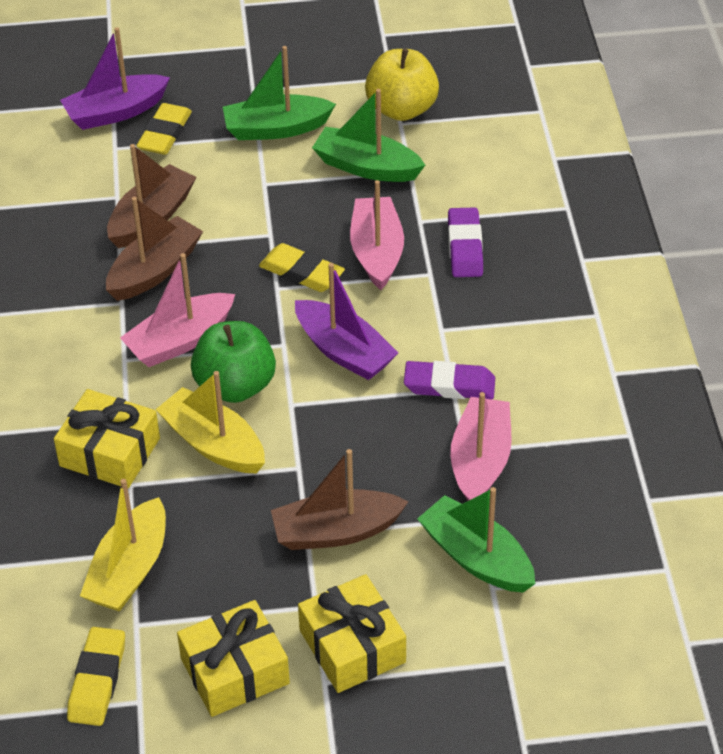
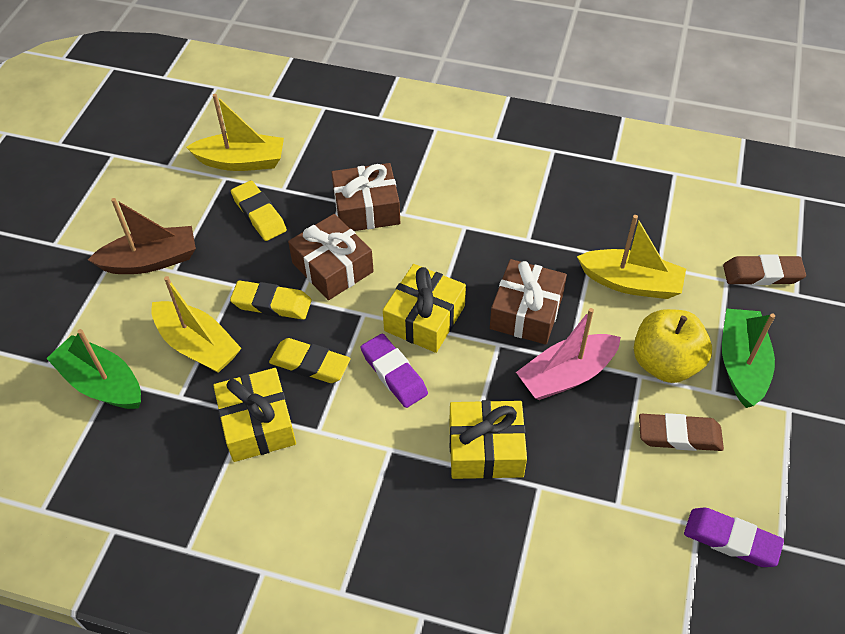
brown boat: [106,197,203,301] [107,144,197,248] [271,449,408,550] = 3 -> [88,198,196,274] = 1
brown eraser: none = 0 -> [639,413,724,451] [723,255,806,285] = 2
brown gift: none = 0 -> [288,214,374,300] [331,163,400,231] [490,259,567,345] = 3
green apple: [191,321,276,403] = 1 -> none = 0
green boat: [223,46,336,140] [312,89,425,182] [417,487,535,593] = 3 -> [46,329,141,409] [722,309,775,408] = 2
pink boat: [120,253,235,367] [350,180,404,290] [450,392,511,501] = 3 -> [516,308,621,400] = 1
purple boat: [60,27,170,130] [295,263,398,380] = 2 -> none = 0
yellow boat: [80,479,166,612] [155,371,265,474] = 2 -> [151,276,242,373] [186,94,284,171] [577,215,686,299] = 3

